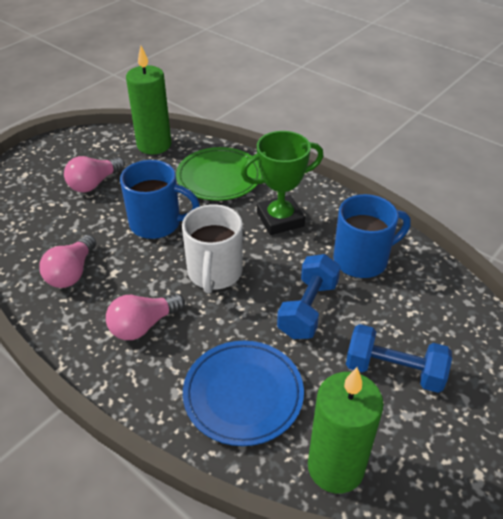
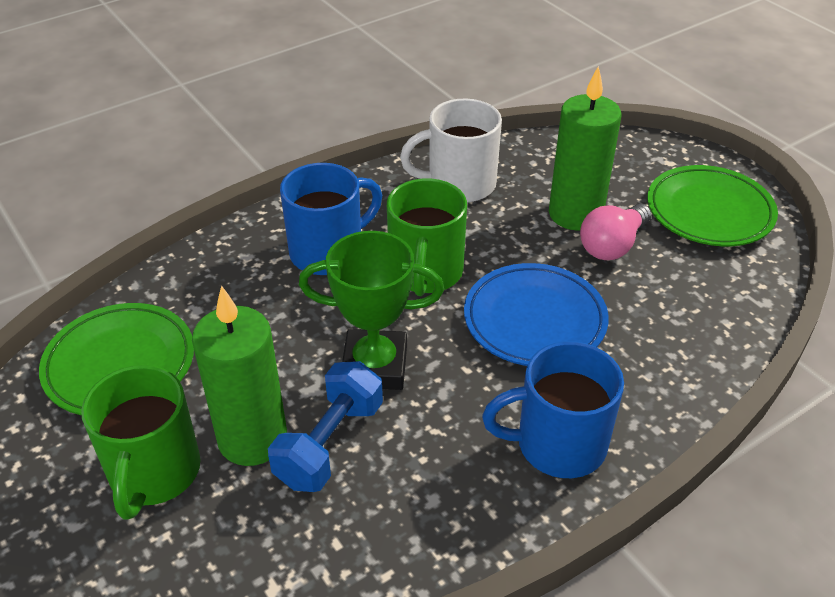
blue dumbbell: [277,254,341,339] [346,324,452,393] = 2 -> [268,361,383,492] = 1
green mug: none = 0 -> [81,365,201,519] [387,178,467,296] = 2
green plate: [176,147,262,201] = 1 -> [39,303,194,415] [647,165,778,246] = 2
pink light bulb: [39,235,96,288] [64,156,125,192] [106,293,185,340] = 3 -> [580,204,652,260] = 1

